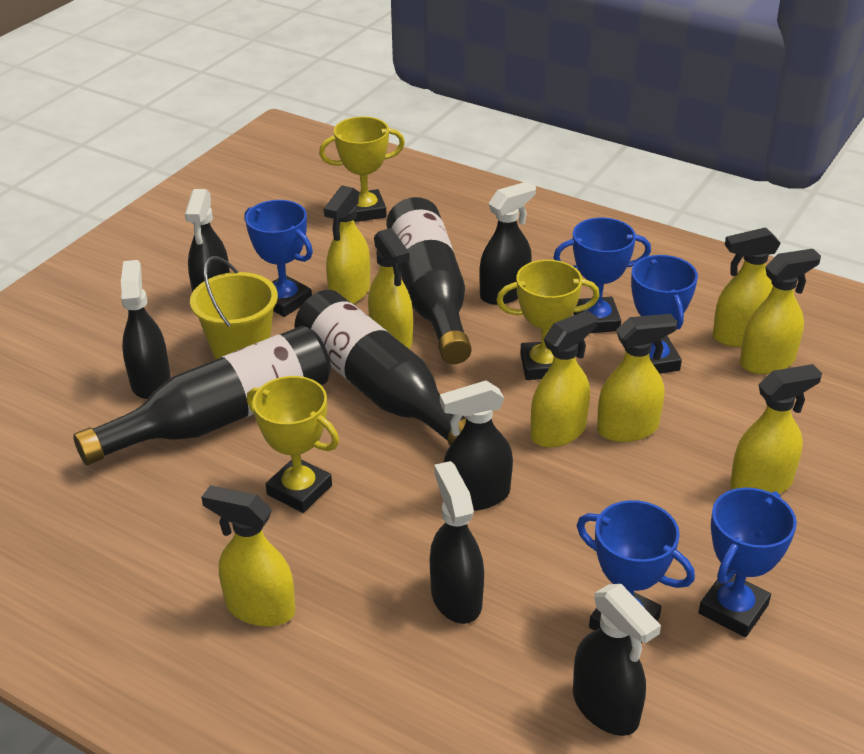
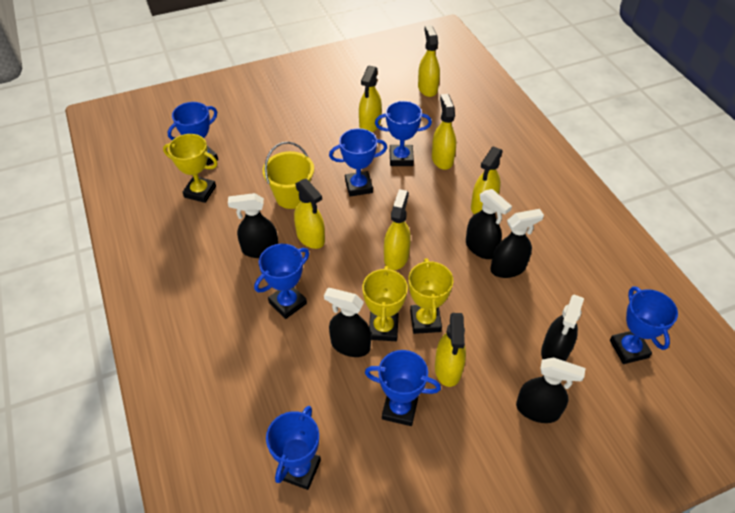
black bottle: [73,326,331,465] [294,290,466,446] [386,197,472,364] = 3 -> none = 0
blue trophy: [245,200,313,317] [553,218,651,333] [577,500,695,645] [631,255,698,374] [698,488,797,637] = 5 -> [168,102,218,165] [254,244,309,319] [266,406,321,490] [329,128,387,197] [365,350,441,426] [375,101,432,166] [610,286,678,364] = 7
yellow spray bottle: [201,486,295,627] [324,185,370,304] [368,228,413,349] [531,310,598,448] [597,314,677,442] [713,227,781,347] [730,364,822,494] [740,249,821,374] = 8 -> [294,178,325,249] [359,66,382,132] [384,189,411,270] [418,25,440,97] [432,94,456,170] [435,313,466,387] [471,146,503,214] = 7

